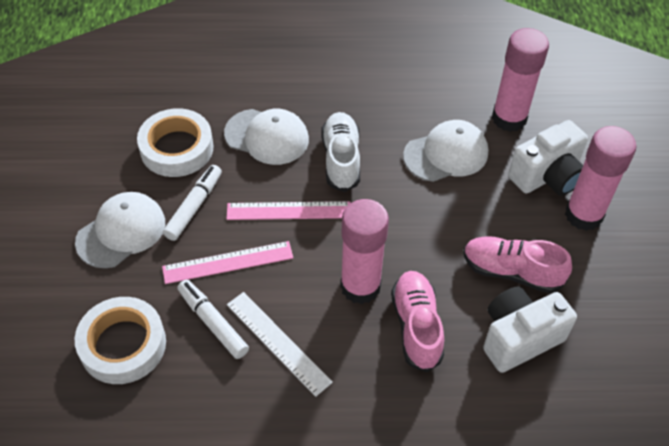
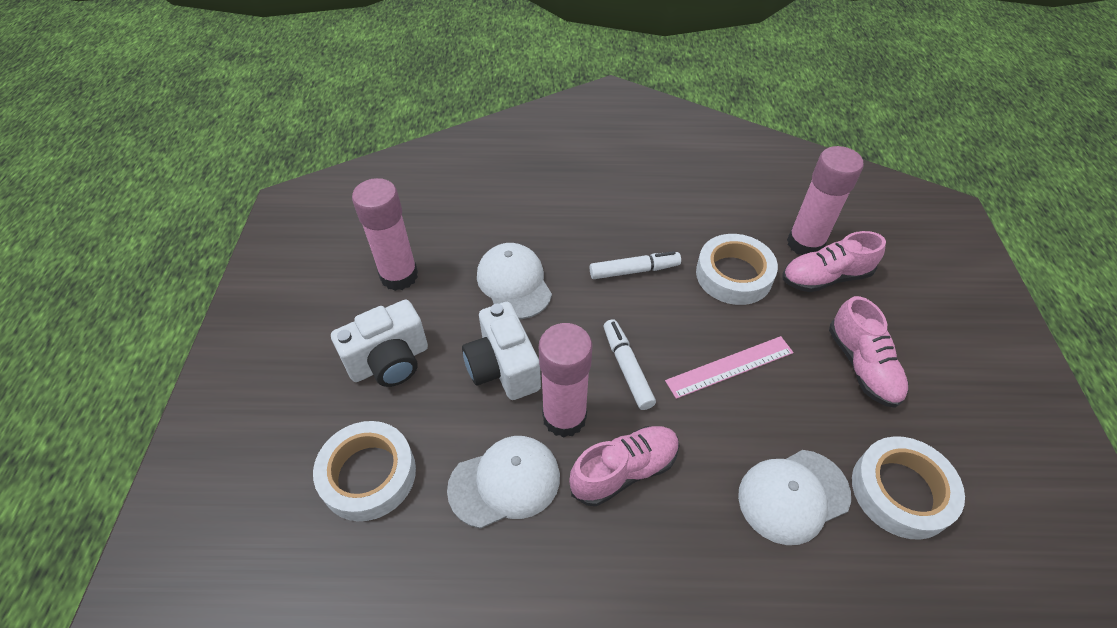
pink ruler: [162,241,293,284] [227,201,351,220] = 2 -> [665,336,794,399] = 1
pink shoe: [391,271,444,372] [464,236,572,293] = 2 -> [569,426,680,506] [783,231,886,292] [829,296,908,408] = 3
white ruler: [227,292,333,397] = 1 -> none = 0
white shoe: [322,112,360,192] = 1 -> none = 0
white tape: [75,297,166,384] [137,108,214,177] = 2 -> [313,421,416,521] [696,234,778,305] [852,436,965,540] = 3

